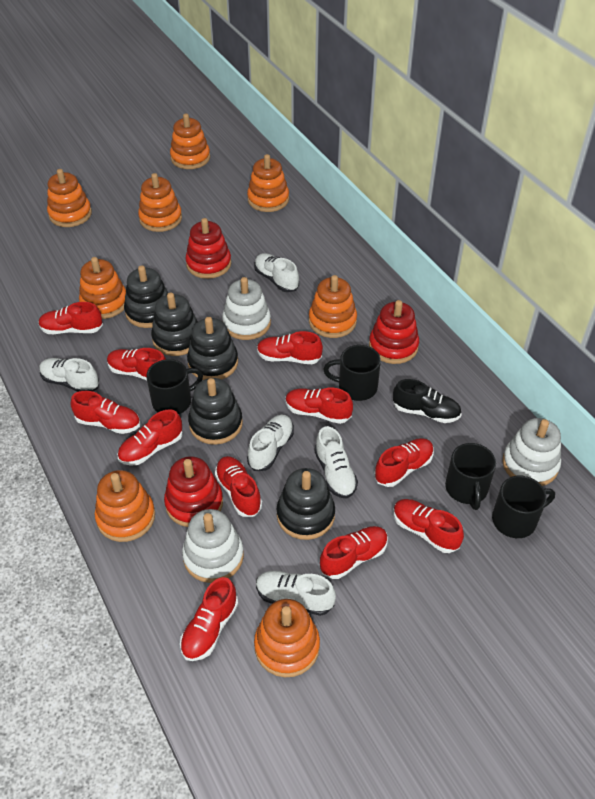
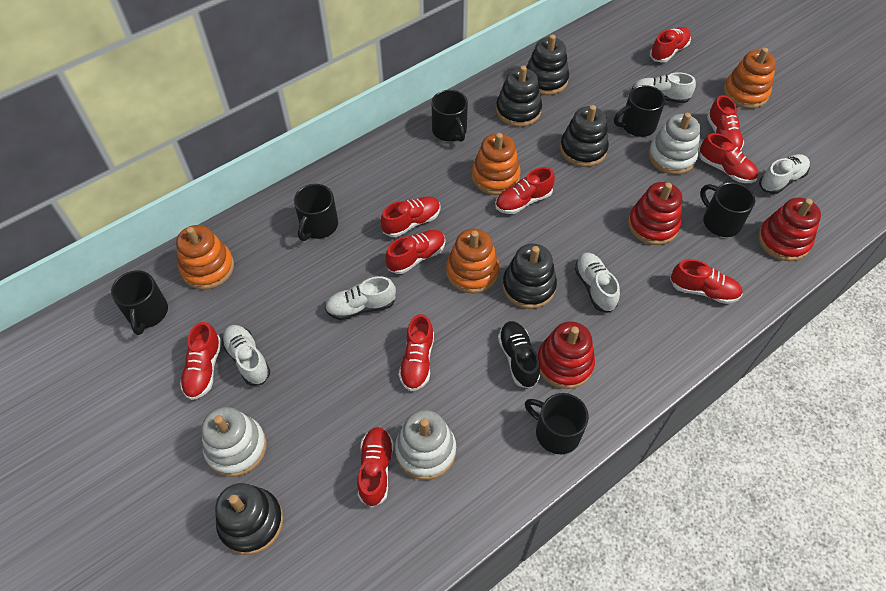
black mug: [146,359,203,414] [323,345,381,401] [445,443,496,510] [492,476,555,538] = 4 -> [111,270,168,335] [294,184,338,241] [432,90,468,142] [525,393,589,454] [614,85,665,137] [700,182,755,237] = 6
orange stacking toy: [47,169,92,227] [79,257,126,319] [95,470,155,542] [138,173,182,232] [170,114,210,169] [247,154,289,212] [254,599,320,677] [309,275,357,338] = 8 -> [176,225,234,290] [446,229,499,293] [472,133,521,195] [723,48,776,109] = 4
red shoe: [39,302,103,334] [70,391,140,434] [107,348,166,380] [117,409,183,466] [180,577,238,661] [215,456,262,517] [257,331,323,364] [286,388,353,424] [320,526,388,579] [374,438,434,487] [393,499,464,553] = 11 -> [180,322,222,400] [357,427,394,507] [381,196,441,237] [385,230,445,274] [399,314,434,391] [495,167,555,214] [650,27,691,63] [670,259,743,304] [699,133,758,183] [707,95,744,150] = 10

